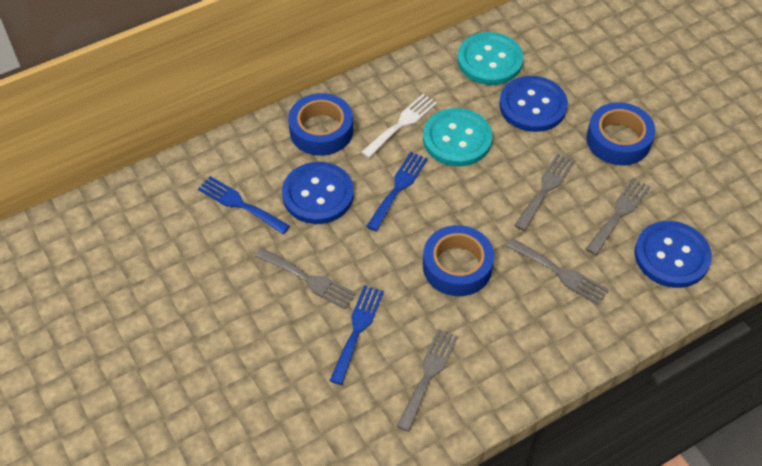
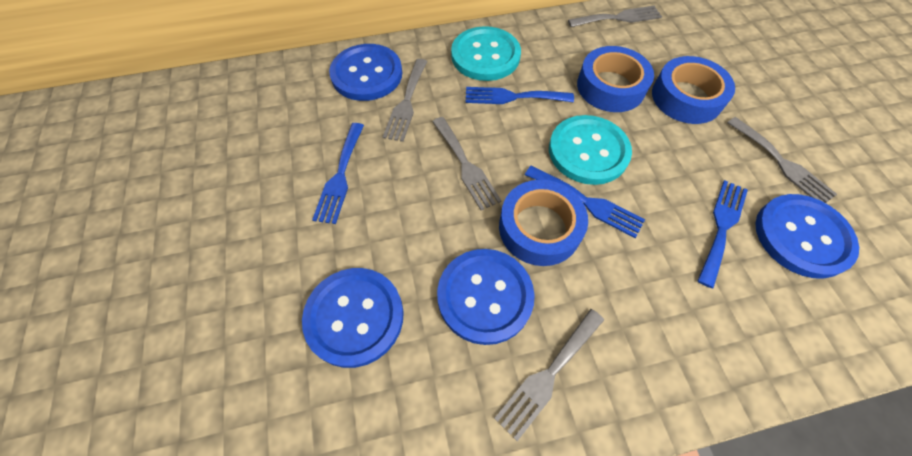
blue button: [282,162,354,224] [499,76,568,132] [634,221,712,288] = 3 -> [302,268,404,368] [329,44,402,101] [437,249,535,345] [755,194,859,279] = 4
blue fork: [198,176,290,234] [330,285,384,385] [366,152,428,231] = 3 -> [312,123,364,224] [466,87,574,104] [525,166,645,238] [698,180,748,288] = 4
white fork: [361,94,437,158] = 1 -> none = 0

